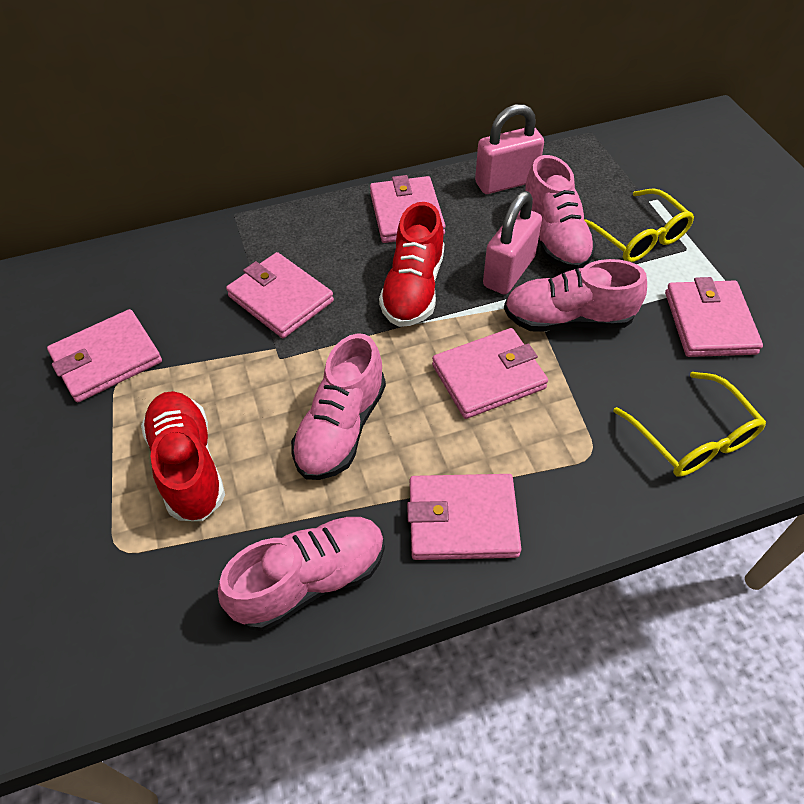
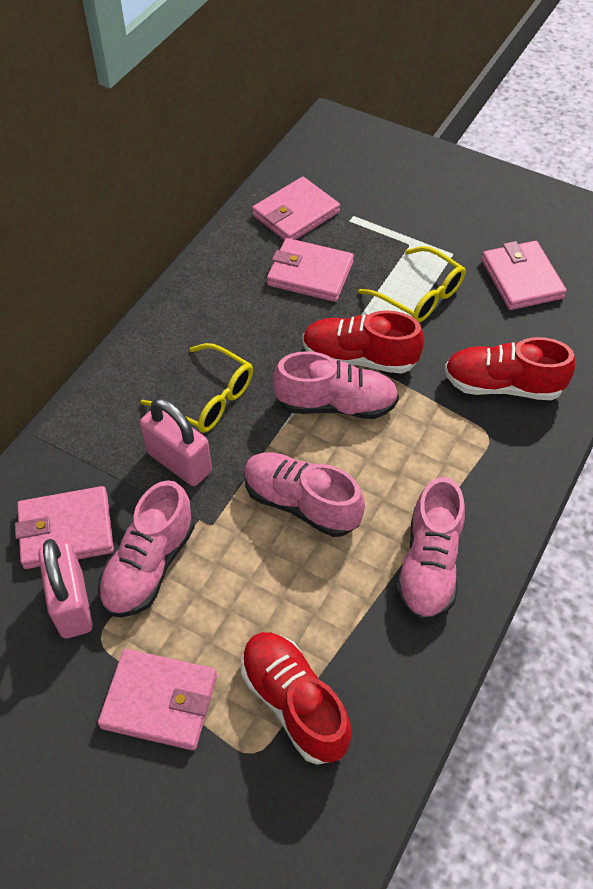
pink wallet: [47,309,162,402] [226,252,334,338] [370,175,446,243] [407,474,521,560] [432,328,548,419] [665,277,763,357] = 6 -> [15,486,114,569] [98,649,217,750] [252,177,340,240] [267,238,354,302] [482,241,567,310] = 5
red shoe: [141,391,225,521] [379,202,444,327] = 2 -> [241,632,351,764] [303,310,424,374] [444,337,576,400] = 3

